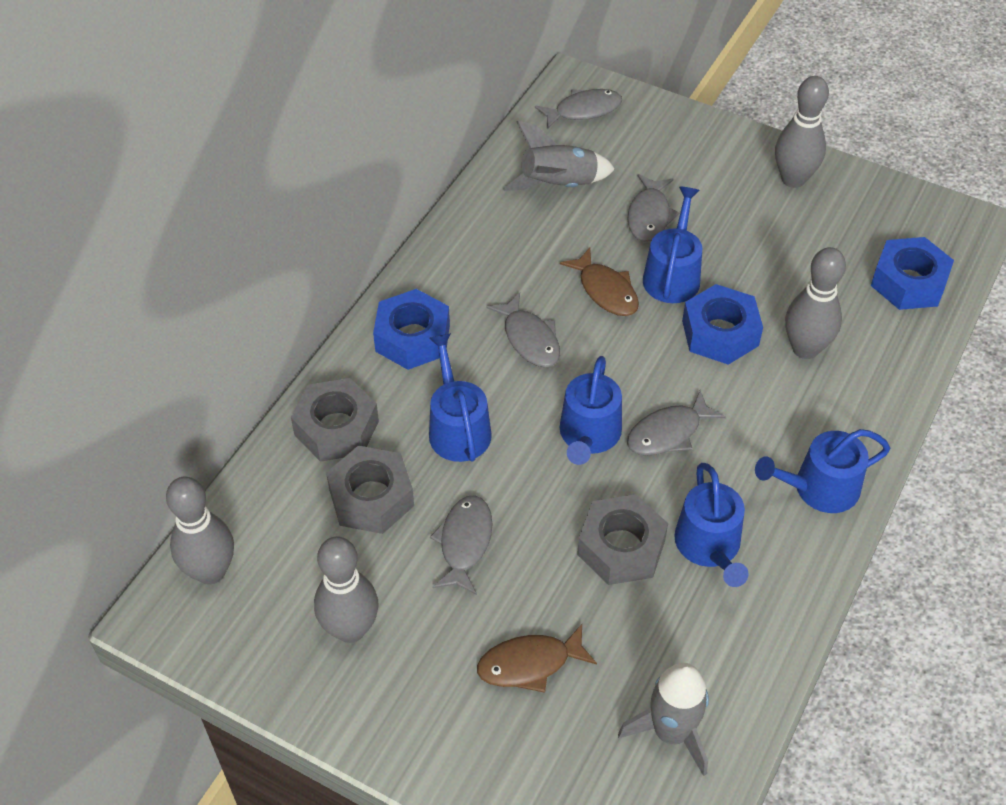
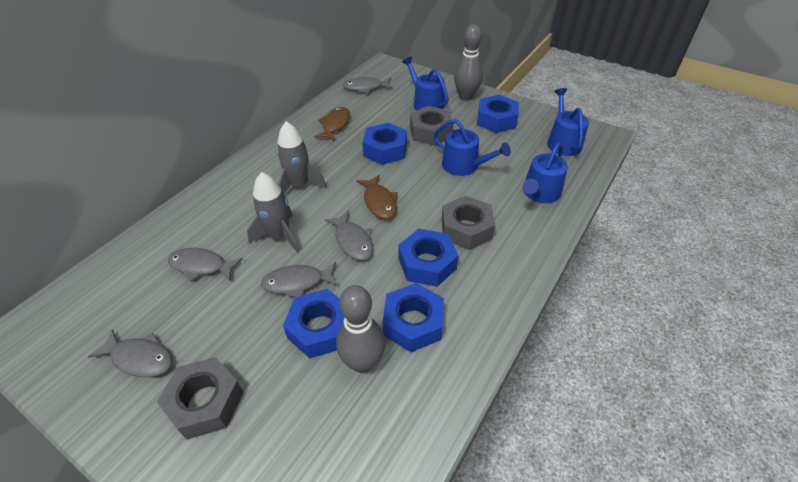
blue nut: [373,289,450,370] [682,284,763,365] [871,237,954,310] = 3 -> [283,289,345,358] [362,122,407,165] [383,283,444,352] [398,229,459,287] [477,95,519,133] = 5
blue watering can: [429,333,492,462] [560,356,622,465] [643,187,702,303] [674,463,749,587] [755,429,890,513] = 5 -> [402,56,449,111] [433,119,511,176] [523,143,568,203] [547,88,589,156] = 4
grey bowling pin: [166,477,234,585] [314,536,379,643] [775,76,829,188] [785,247,846,359] = 4 -> [336,285,386,373] [454,24,483,100] = 2

